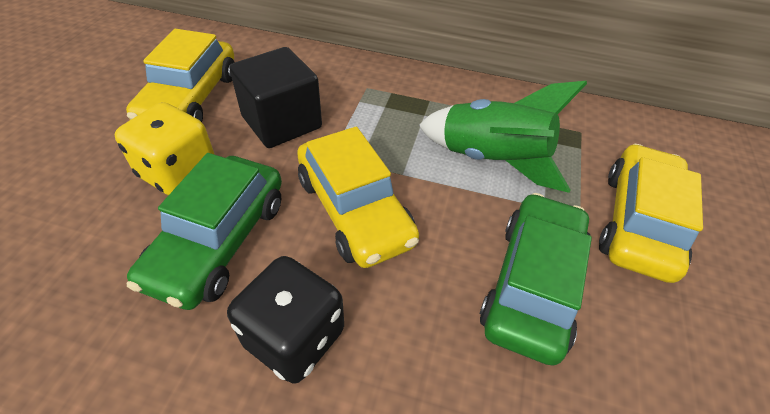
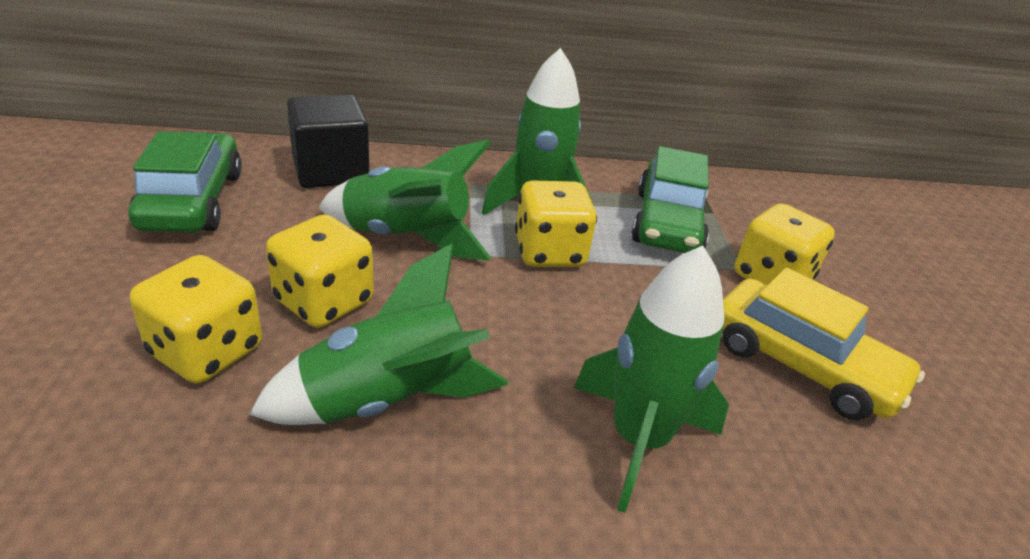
black dice: [227,256,344,384] = 1 -> none = 0
green rocket: [419,81,587,193] = 1 -> [249,244,509,425] [319,139,491,260] [482,48,591,216] [574,246,729,513] = 4
yellow car: [126,29,235,122] [297,127,419,268] [599,144,703,283] = 3 -> [723,268,925,420] = 1
yellow dice: [115,102,215,195] = 1 -> [130,255,262,383] [266,215,374,328] [515,180,597,267] [735,203,835,285] = 4

